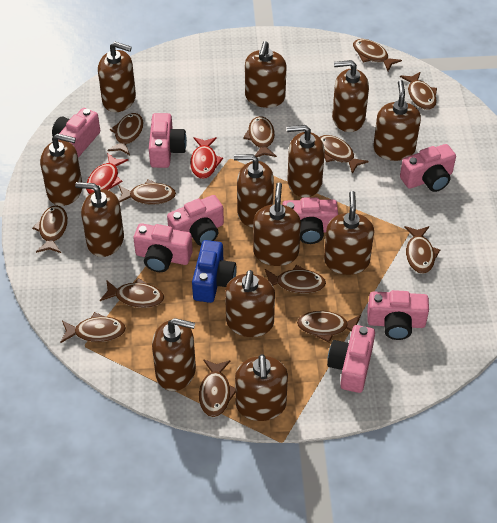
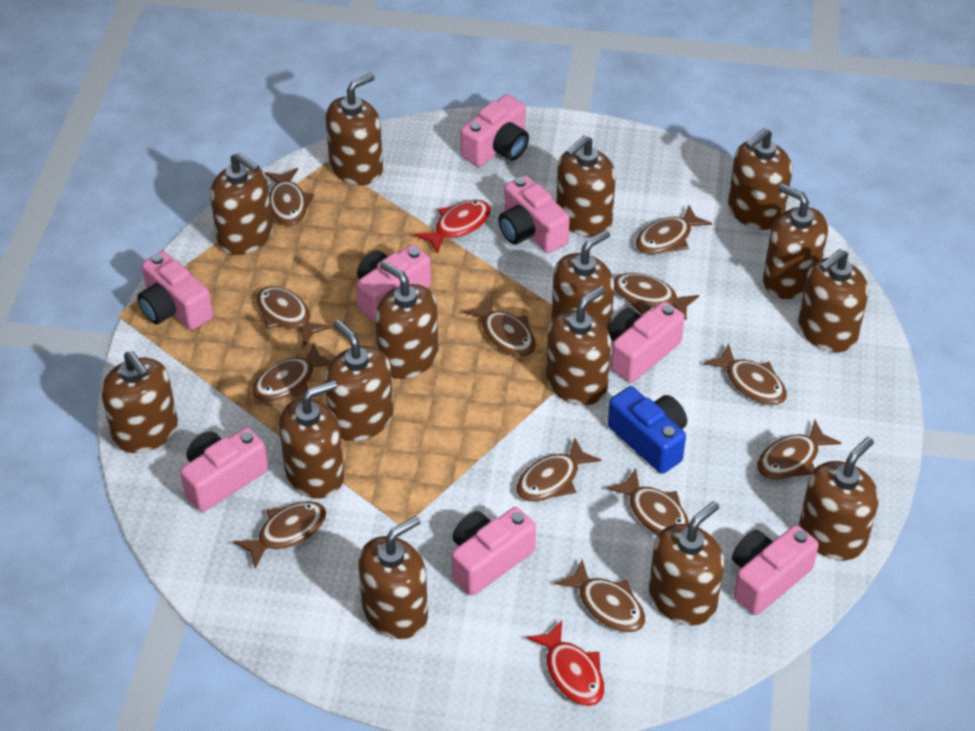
brown fish: [32,205,68,253] [60,312,126,343] [100,278,164,308] [108,113,143,155] [118,179,176,205] [199,359,235,417] [243,116,277,157] [265,265,326,294] [297,311,361,343] [319,135,369,174] [353,39,402,71] [400,72,437,110] [404,226,440,274] = 13 -> [233,501,326,569] [252,343,332,402] [256,286,331,346] [265,168,314,226] [463,295,536,357] [517,438,601,502] [555,559,645,632] [607,468,689,535] [614,273,699,320] [636,205,712,255] [704,344,787,405] [757,420,841,480] = 12
brown soap dispenser: [40,134,82,206] [75,182,124,257] [98,42,136,112] [152,318,196,391] [225,270,275,337] [234,154,274,227] [235,354,288,421] [245,41,287,108] [253,183,301,266] [287,125,325,198] [324,191,374,275] [332,60,369,132] [373,80,421,161] = 13 -> [101,351,178,453] [210,152,273,255] [279,380,344,499] [325,320,393,441] [326,73,383,185] [358,516,428,639] [375,261,438,379] [546,286,611,405] [552,230,614,330] [556,135,616,237] [649,501,724,625] [728,128,792,230] [763,183,828,299] [798,249,868,352] [799,437,879,560] = 15

